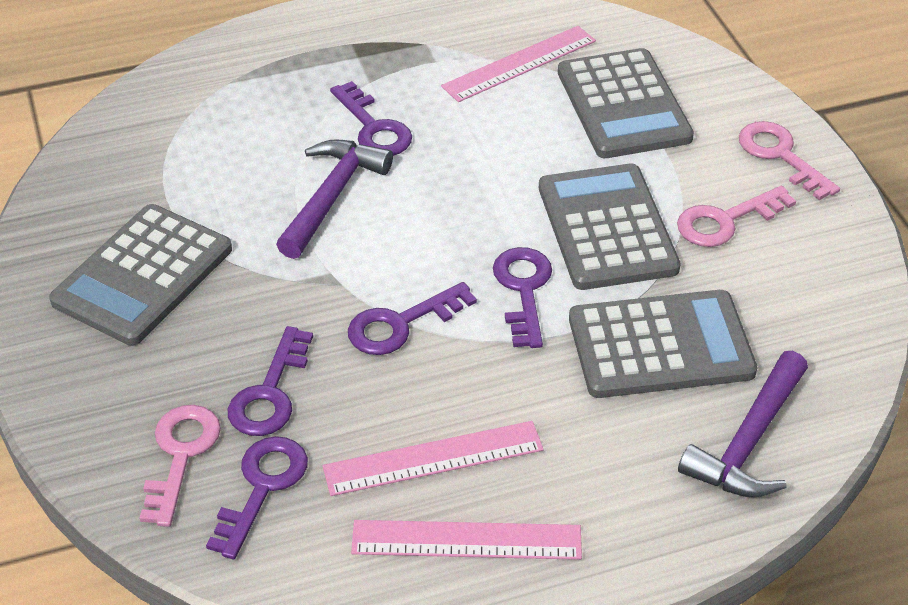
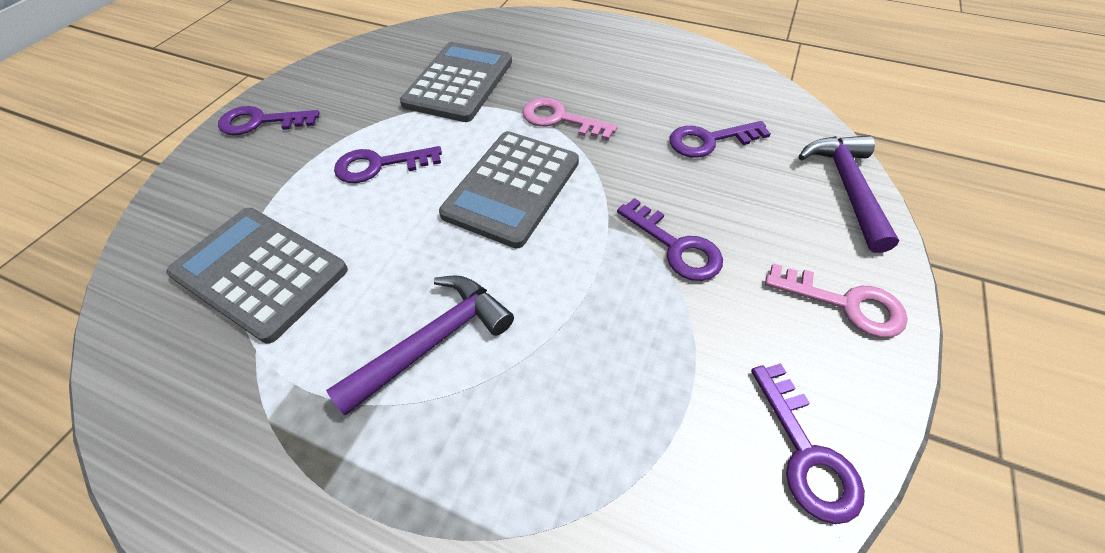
grey calculator: [49,204,232,346] [539,164,681,290] [558,48,694,158] [569,290,757,398] = 4 -> [166,208,348,344] [400,42,512,122] [439,131,579,248] = 3
pink key: [139,405,221,527] [677,186,796,247] [739,121,840,200] = 3 -> [522,98,618,140] [765,264,908,338] = 2
pink ruler: [323,421,544,496] [351,520,582,560] [441,26,596,102] = 3 -> none = 0

